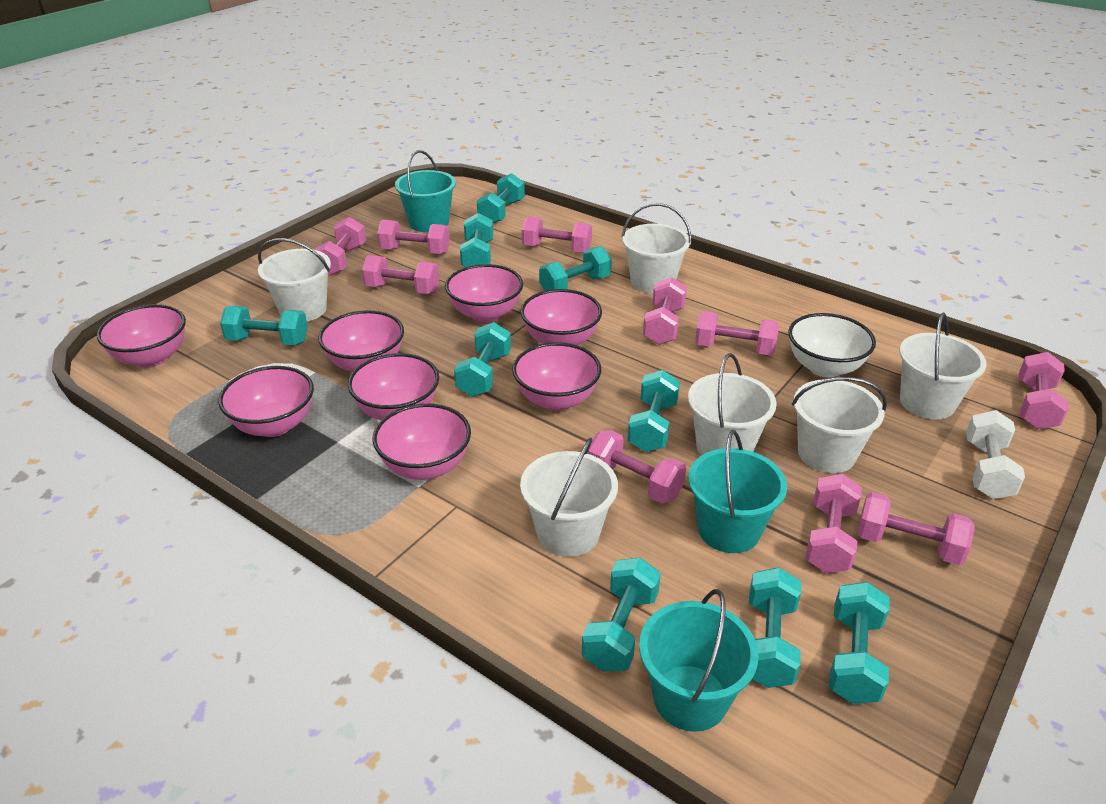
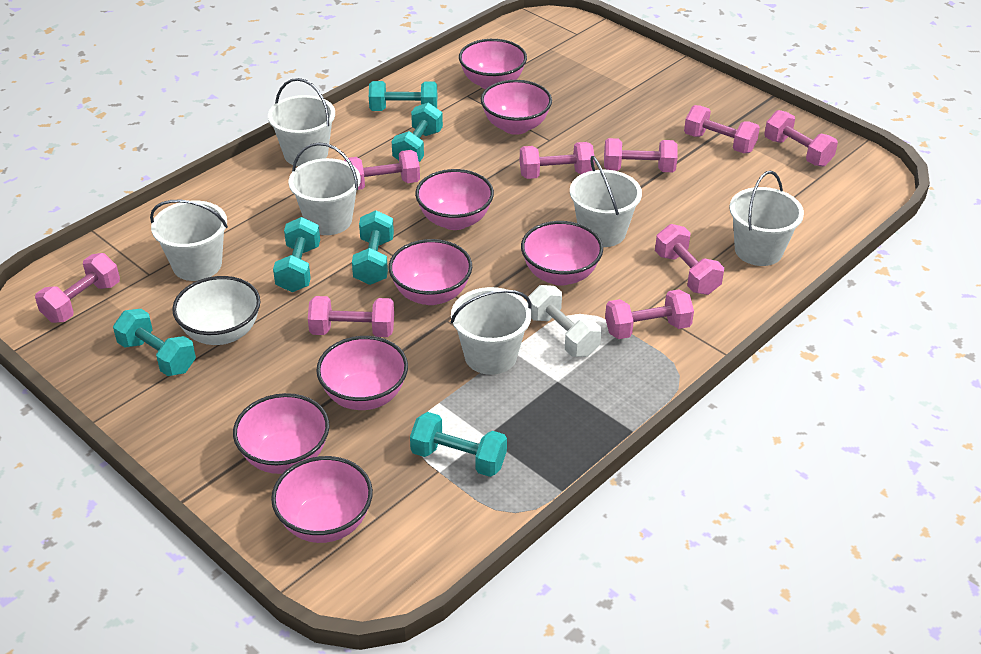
pink dumbbell: [315,217,366,276] [362,255,440,294] [377,220,450,254] [522,216,592,253] [587,430,686,504] [643,277,687,345] [695,311,779,355] [805,474,862,573] [857,492,975,565] [1019,352,1069,429] = 10 -> [35,253,120,323] [308,296,394,337] [344,150,420,190] [520,142,595,179] [604,138,678,172] [605,289,694,339] [655,224,724,295] [684,105,760,153] [764,110,838,167] = 9
turquoise bucket: [395,150,456,232] [639,589,759,732] [688,430,787,553] = 3 -> none = 0
turquoise dumbbell: [220,306,308,345] [454,322,511,397] [460,213,493,267] [477,173,525,223] [539,246,612,291] [582,557,661,672] [628,370,680,452] [749,567,801,688] [829,582,890,704] = 9 -> [113,309,196,376] [273,217,320,292] [352,210,394,285] [369,81,437,111] [392,103,443,162] [410,412,507,477] = 6

